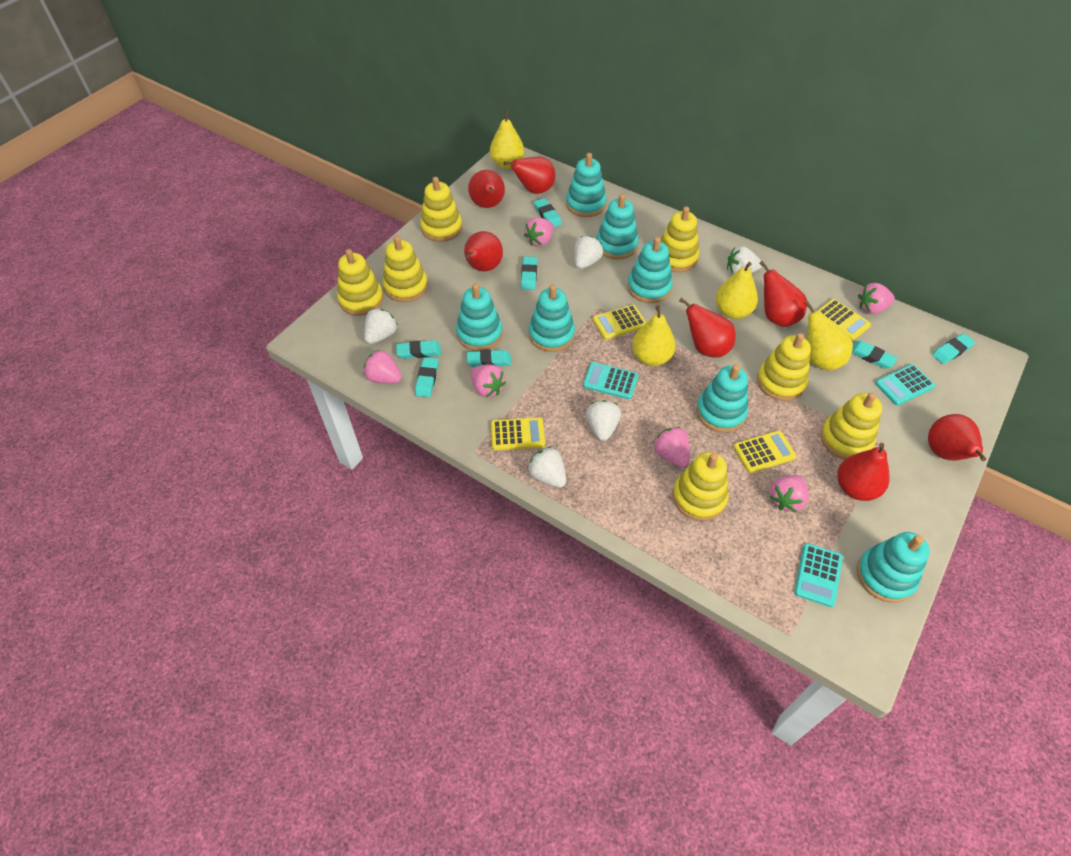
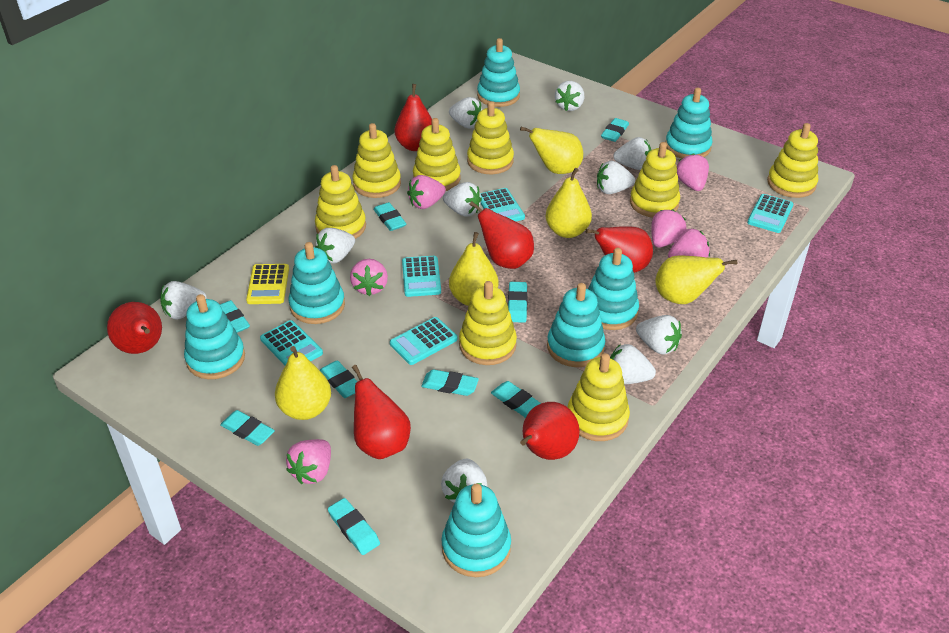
red pear: [464,231,503,271] [468,170,505,208] [504,157,556,194] [679,298,736,358] [759,261,807,327] [837,443,890,501] [928,414,986,461] = 7 -> [107,302,162,354] [352,365,411,459] [395,84,432,151] [469,201,534,269] [520,402,579,460] [585,227,653,273] = 6
turquoise calculator: [583,362,639,399] [794,543,843,607] [875,364,935,406] = 3 -> [260,320,323,365] [390,317,458,365] [402,256,441,297] [480,188,525,222] [747,194,794,233] = 5
turquoise eraser: [396,340,441,359] [415,357,439,397] [467,350,511,367] [521,256,537,290] [534,198,562,227] [852,341,897,369] [932,333,975,364] = 7 -> [220,300,250,333] [220,410,275,446] [320,360,357,398] [328,498,380,555] [374,202,406,231] [421,369,479,396] [491,381,541,418] [508,282,528,323] [601,118,629,142] = 9
white strawberry: [364,308,398,344] [527,447,566,488] [574,236,603,269] [586,400,621,441] [727,246,762,275] = 5 -> [160,281,207,320] [315,228,355,263] [441,459,487,503] [443,182,482,217] [449,97,482,128] [555,81,584,111] [597,161,635,194] [610,344,656,384] [613,137,651,170] [636,315,682,355] = 10
yellow calculator: [491,417,545,451] [593,305,646,340] [733,430,796,473] [818,299,871,341] = 4 -> [246,264,289,304] = 1
yellow pear: [490,110,525,169] [632,305,676,366] [716,262,758,319] [804,301,853,371] = 4 -> [275,346,331,420] [449,232,498,306] [520,127,583,174] [546,168,592,238] [655,255,737,304] = 5
yellow stacking toy: [337,249,384,316] [383,236,428,302] [420,177,462,242] [661,206,699,272] [672,452,728,521] [757,333,811,401] [820,392,882,459] = 7 -> [315,165,366,239] [352,123,401,198] [413,118,460,191] [459,281,517,365] [467,101,514,174] [568,353,630,441] [630,142,680,218] [767,123,818,198] = 8

